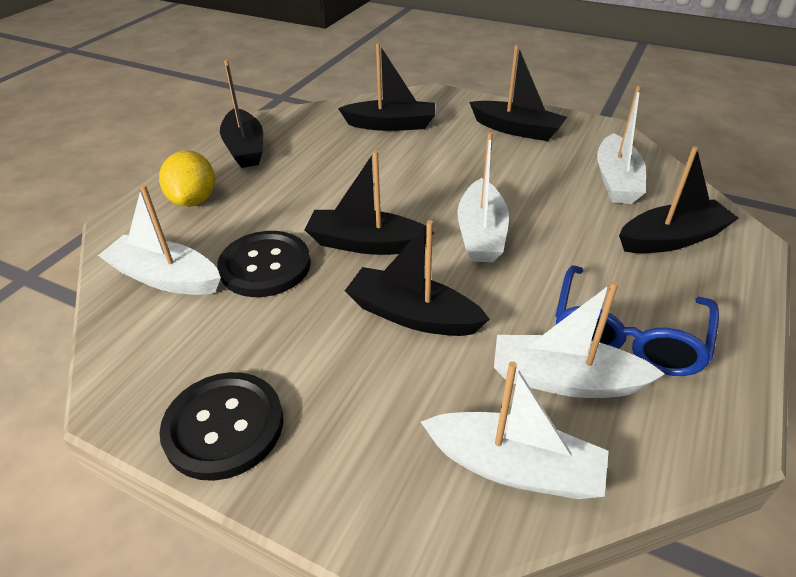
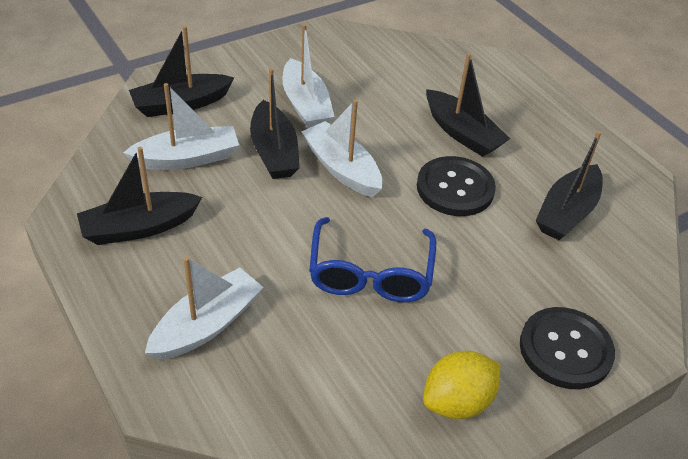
black boat: [220,60,263,168] [304,150,435,255] [338,43,435,131] [345,220,490,336] [469,45,567,141] [619,146,738,253] = 6 -> [77,147,202,245] [129,26,234,117] [250,68,300,179] [426,53,510,157] [536,131,603,240] = 5
white boat: [98,185,221,295] [421,361,609,499] [457,132,509,262] [494,281,665,398] [597,85,646,204] = 5 -> [123,83,239,170] [145,257,264,360] [283,24,335,128] [301,99,382,197] = 4

